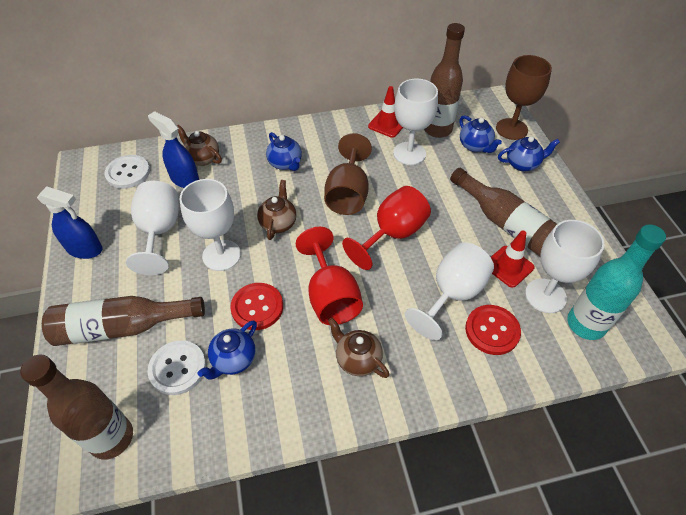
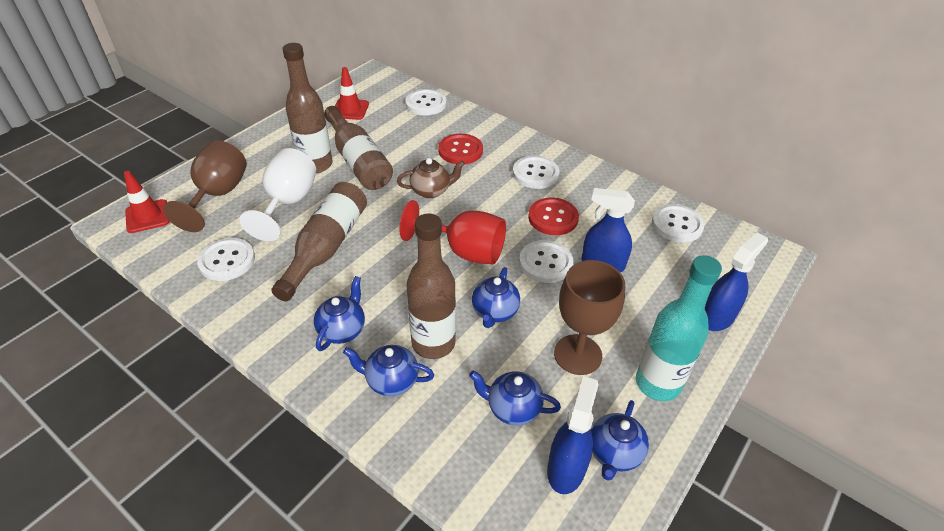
blue spray bottle: [37,186,103,259] [148,111,199,188] = 2 -> [547,376,599,494] [582,188,635,272] [705,232,768,331] = 3
blue teapot: [198,320,257,380] [266,132,302,171] [459,115,502,153] [498,136,560,171] = 4 -> [314,276,365,351] [343,345,434,396] [469,371,561,425] [472,267,520,328] [591,400,649,480] = 5
brown teapot: [177,124,222,166] [257,180,297,240] [328,318,389,378] = 3 -> [397,158,465,198] = 1
red goblet: [296,227,363,325] [342,186,431,270] = 2 -> [399,200,506,264] = 1
white button: [104,155,150,189] [147,340,206,395] = 2 -> [197,238,255,281] [406,89,447,116] [513,156,559,189] [519,240,574,283] [652,204,704,243] = 5
white goblet: [126,181,179,275] [180,179,241,271] [393,78,438,165] [405,242,494,340] [525,220,604,313] = 5 -> [239,148,316,241] = 1

